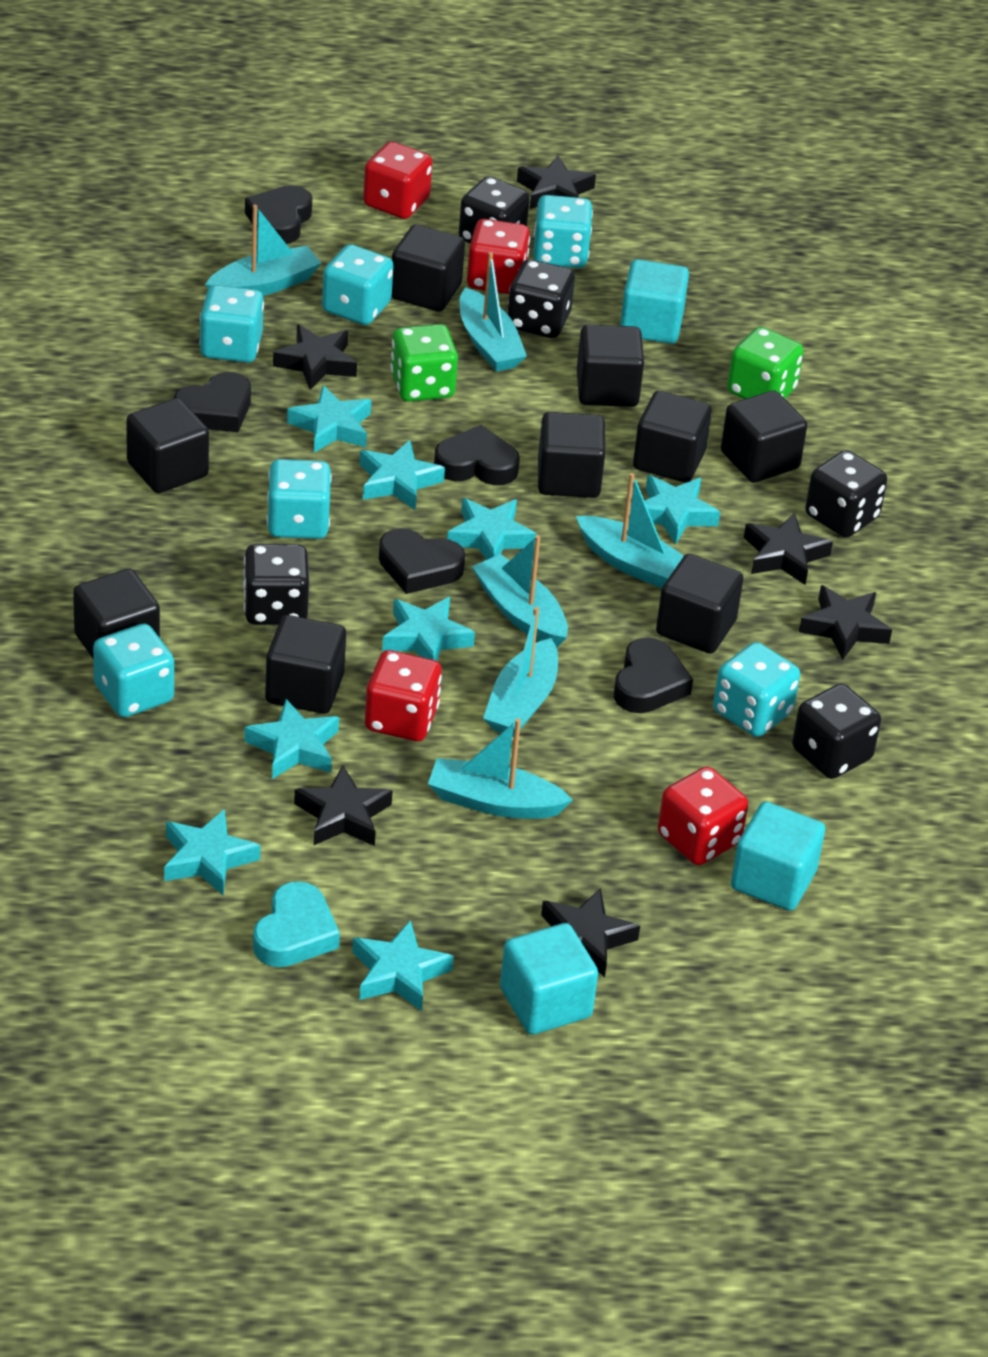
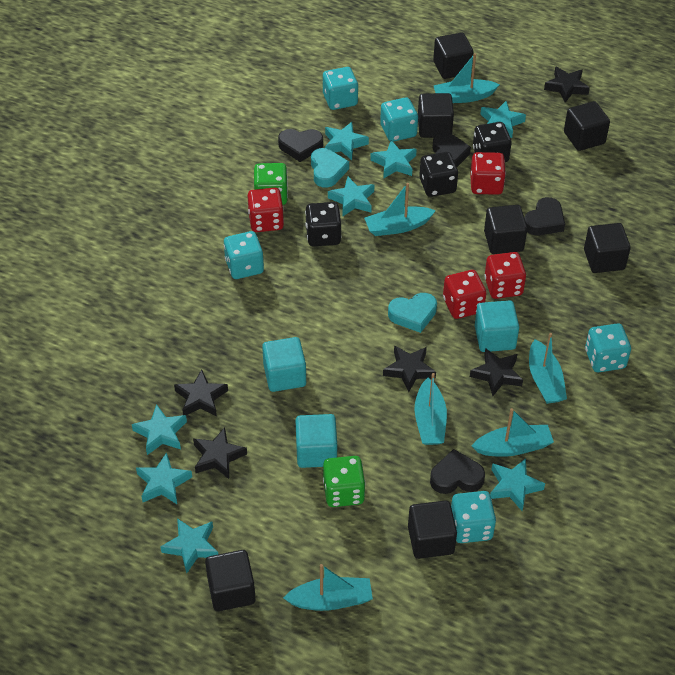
black cube: [73,569,160,660] [126,398,209,493] [265,615,346,714] [392,224,465,312] [538,412,605,498] [577,325,644,407] [633,391,712,483] [656,554,744,654] [721,391,807,483] = 9 -> [205,550,256,611] [408,500,457,559] [418,93,454,138] [433,32,474,79] [484,205,527,254] [564,101,610,151] [584,223,631,273] = 7
black dice: [243,544,309,625] [459,176,530,243] [507,259,575,338] [792,684,881,779] [805,450,887,538] = 5 -> [305,202,342,246] [419,152,458,197] [473,122,512,162] = 3
black heart: [174,372,251,432] [245,185,312,244] [379,528,465,594] [434,425,520,485] [614,637,693,713] = 5 -> [278,129,323,162] [430,449,485,494] [432,132,471,167] [524,197,565,235] = 4
black star: [273,325,357,390] [294,765,393,846] [517,156,596,209] [541,888,640,977] [744,513,833,585] [799,585,892,660] = 6 -> [174,369,228,416] [193,427,247,479] [383,345,436,392] [470,348,523,396] [544,67,590,103] = 5
turquoise dice: [93,624,174,717] [199,285,264,363] [267,459,332,539] [322,244,394,325] [533,195,593,268] [713,642,800,737] = 6 -> [224,231,264,279] [323,67,358,110] [380,97,418,142] [451,491,496,543] [585,323,631,372] = 5
turquoise heart: [253,881,340,967] = 1 -> [311,148,349,188] [388,293,437,333] = 2

